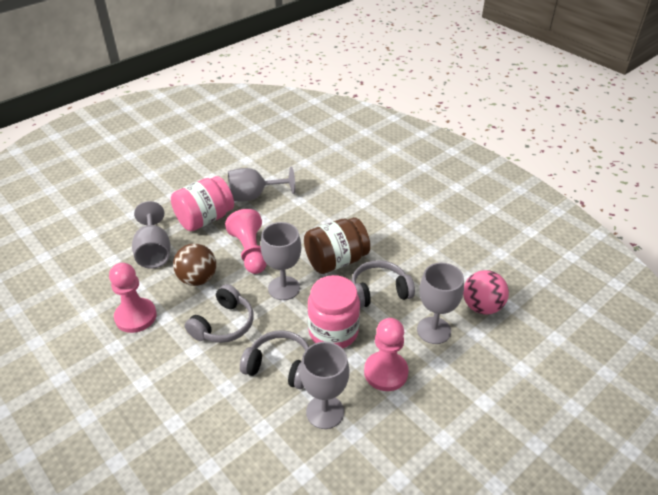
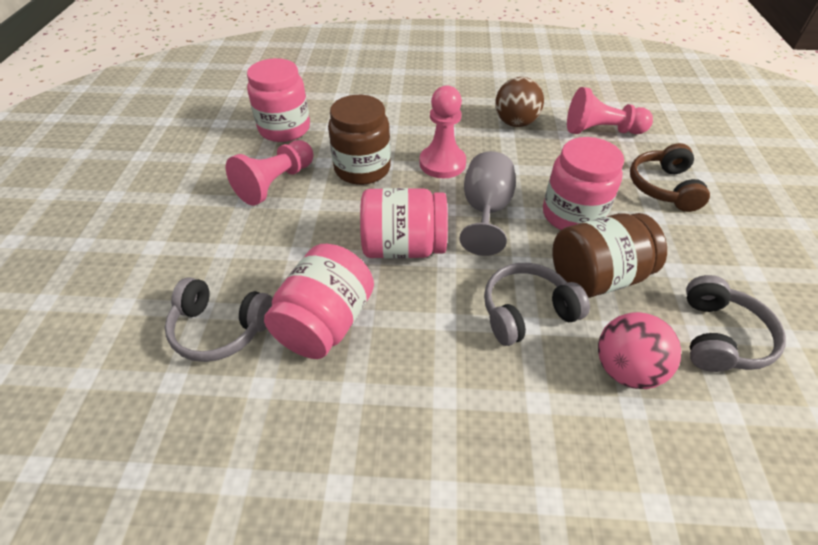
brown headphones: none = 0 -> [630,143,710,212] = 1
brown jar: [304,217,370,274] = 1 -> [328,95,391,185] [552,213,667,298] = 2
grey goblet: [132,201,171,269] [228,167,295,202] [261,222,301,300] [300,342,349,429] [417,263,464,344] = 5 -> [459,151,516,256] = 1
pink jar: [171,176,234,231] [308,275,360,349] = 2 -> [247,58,310,142] [264,244,374,359] [360,188,448,259] [543,137,624,230] = 4

